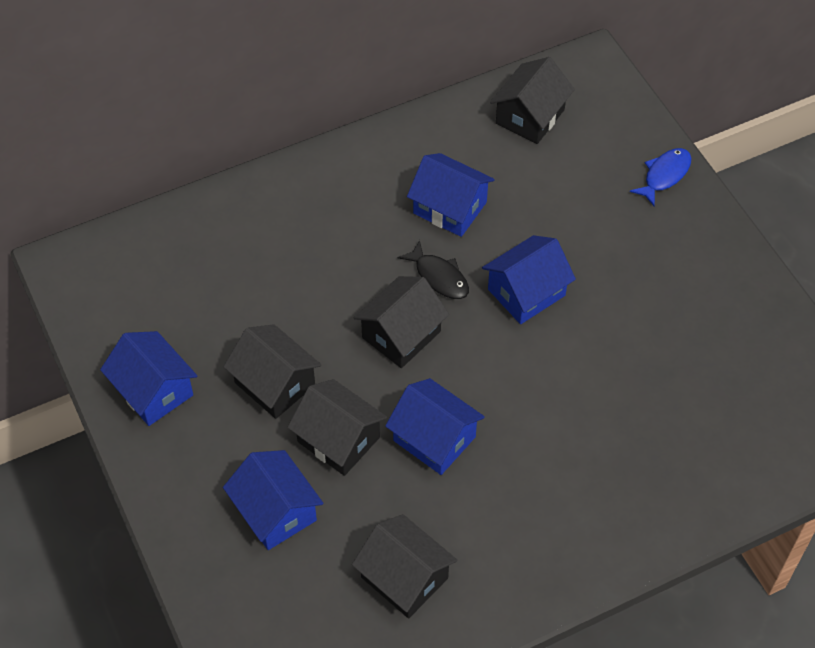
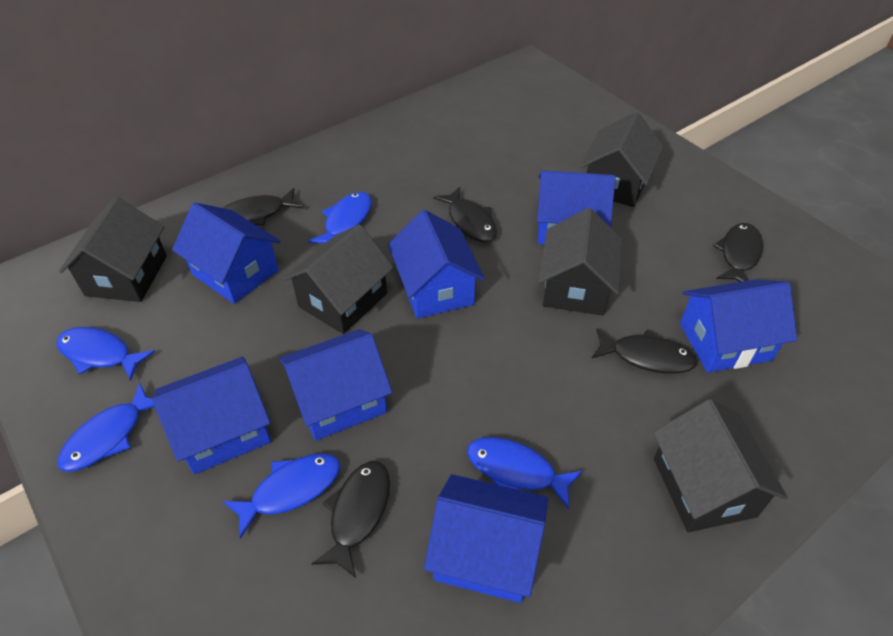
black fish: [398,240,469,299] = 1 -> [223,188,303,226] [311,461,390,578] [433,187,497,242] [592,328,697,374] [713,223,763,282] = 5
blue fish: [630,148,692,206] = 1 -> [56,327,155,381] [57,383,155,472] [223,454,340,539] [308,192,372,243] [467,437,582,509] = 5
blue house: [100,331,197,426] [223,450,323,550] [385,378,485,475] [407,153,495,237] [482,235,576,324] = 5 -> [152,357,271,474] [172,202,280,304] [279,329,392,441] [388,210,485,319] [424,474,548,603] [537,170,615,244] [680,279,797,373] = 7

